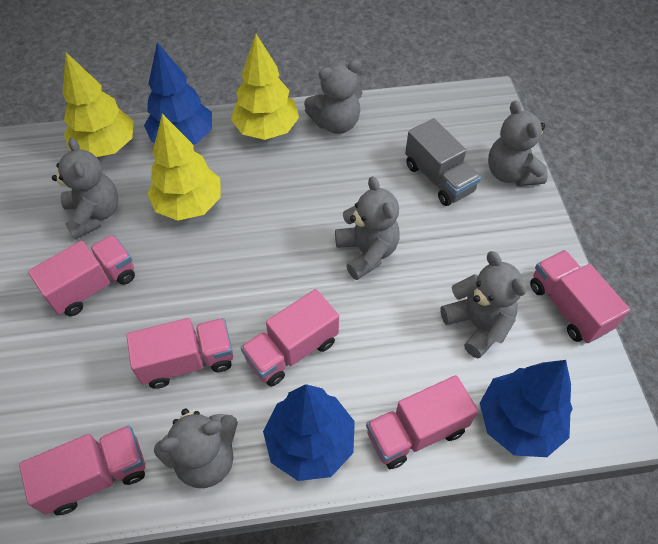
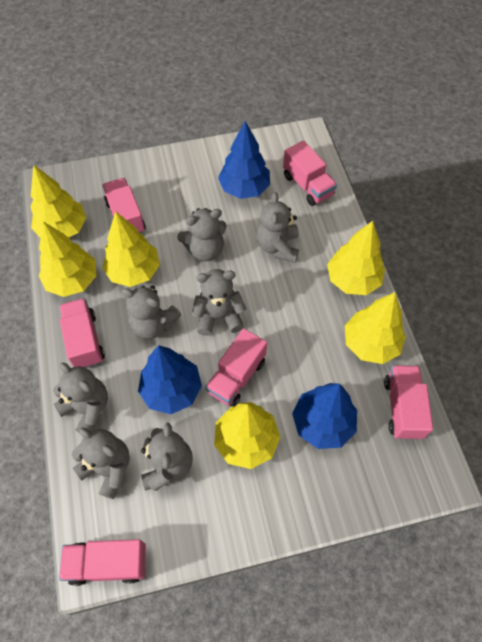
grey teddy bear: [52,138,118,239] [154,409,238,488] [304,60,362,134] [335,176,400,280] [440,251,527,358] [488,100,548,186] = 6 -> [53,363,108,432] [72,428,130,499] [122,285,181,339] [141,423,193,491] [177,208,227,262] [192,269,246,336] [256,192,299,263] = 7
grey truck: [405,118,481,206] = 1 -> none = 0
yellow tree: [63,52,134,157] [147,114,221,221] [231,34,299,140] = 3 -> [30,165,86,238] [38,222,96,297] [102,211,160,287] [214,402,280,469] [327,221,385,295] [345,292,406,364] = 6

